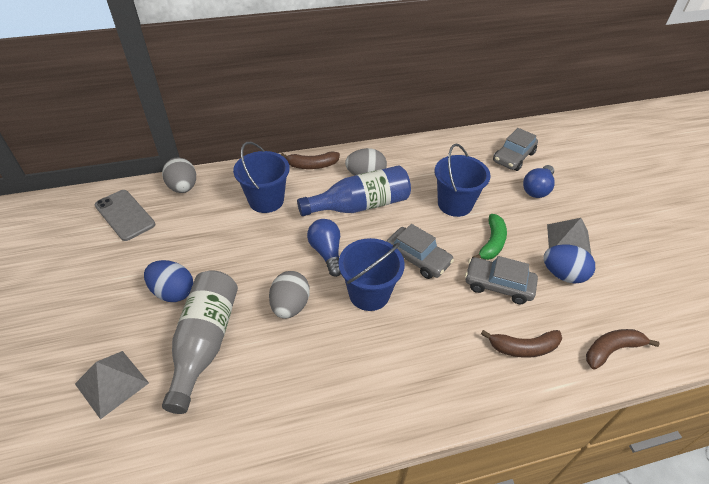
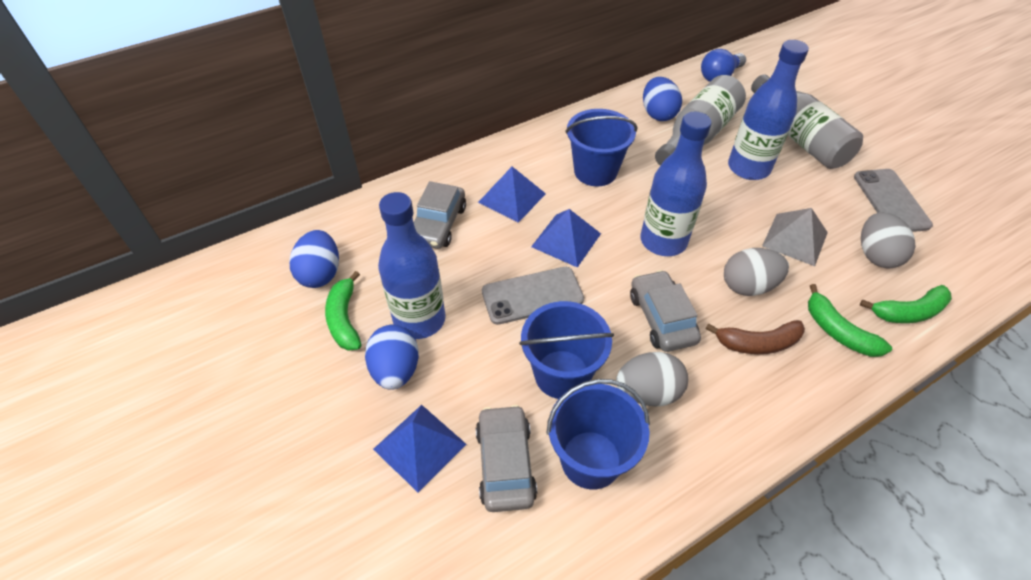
blue bottle: [297,165,411,216] = 1 -> [378,192,446,339] [641,112,712,256] [728,40,809,180] = 3
blue egg: [144,260,193,302] [543,245,595,284] = 2 -> [289,230,339,288] [365,325,419,390] [643,77,682,121] = 3
blue light bulb: [307,219,341,277] [523,165,555,198] = 2 -> [701,49,746,82] = 1
blue pyramid: none = 0 -> [373,405,466,493] [478,167,546,223] [531,209,601,268] = 3
brown banana: [281,151,340,169] [481,330,562,358] [586,329,659,370] = 3 -> [705,320,805,354] = 1
green banana: [472,214,507,260] = 1 -> [325,271,361,351] [808,284,892,357] [860,285,952,323] = 3
grey bottle: [162,270,238,414] = 1 -> [655,75,746,166] [751,74,863,169] = 2
grey phone: [95,190,155,241] = 1 -> [482,267,584,325] [854,169,933,232] = 2
grey pyramid: [75,351,149,419] [547,218,591,254] = 2 -> [762,208,828,266] = 1

